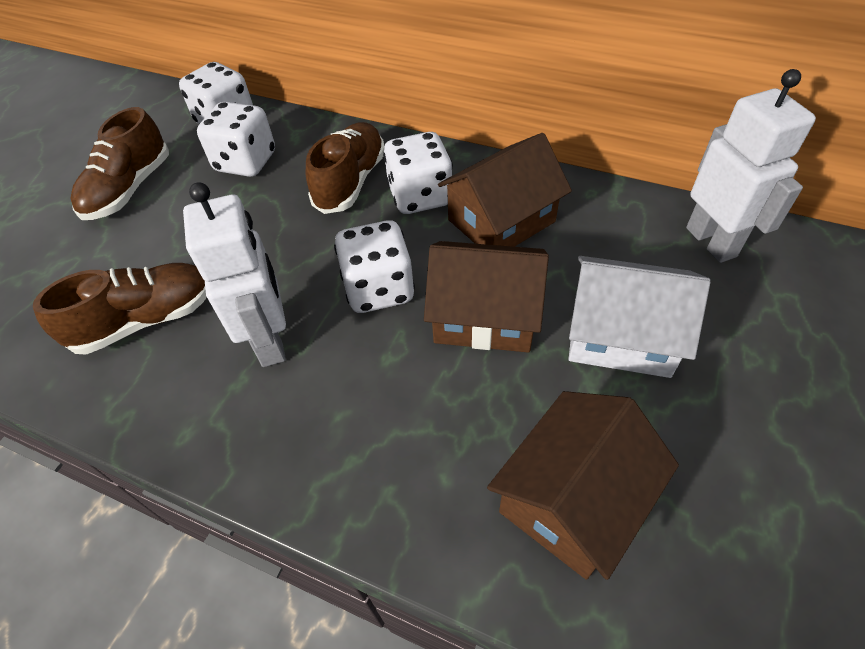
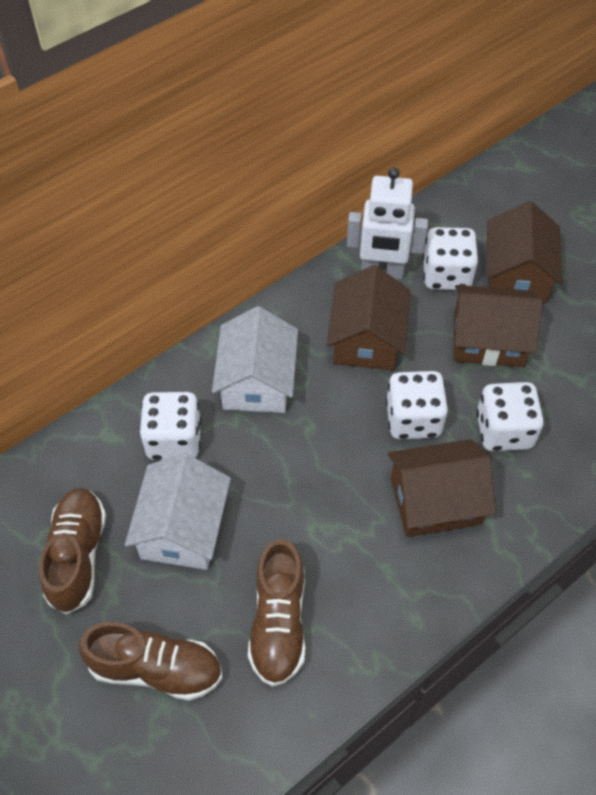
brown house: [424,241,549,353] [438,133,572,247] [487,391,679,580] = 3 -> [327,265,410,370] [388,439,496,537] [454,285,543,367] [487,201,563,302] = 4
white house: [569,256,711,378] = 1 -> [125,453,231,570] [212,306,298,413] = 2
white robot: [183,182,286,367] [686,69,816,263] = 2 -> [347,168,428,280] = 1

